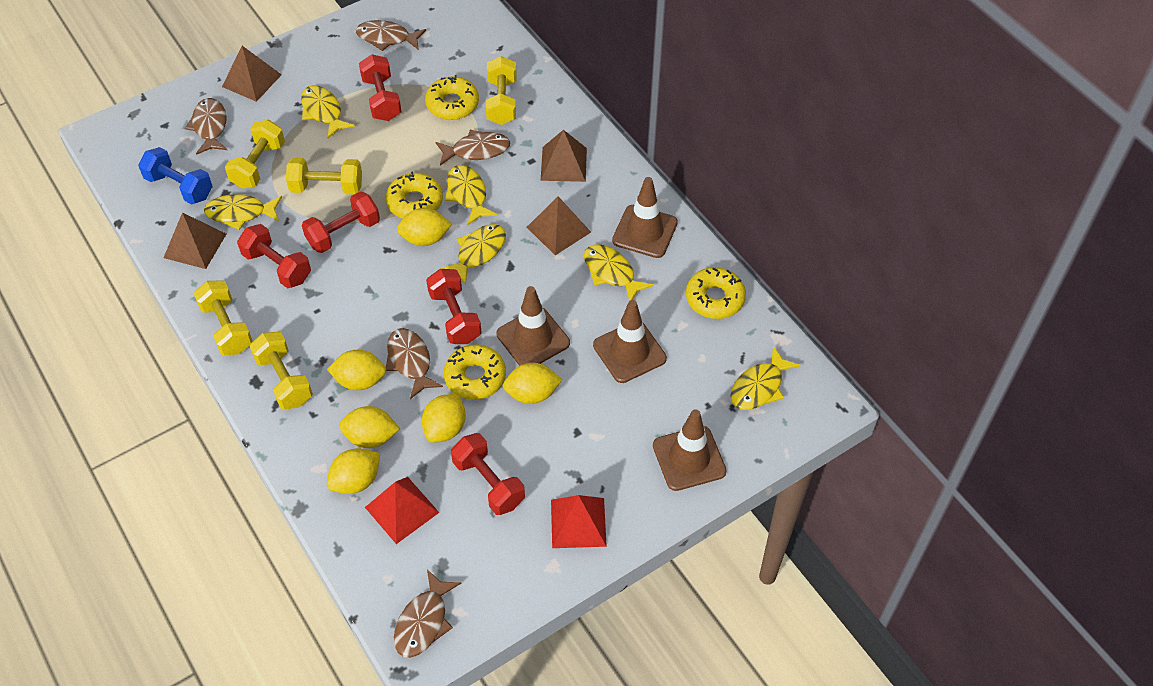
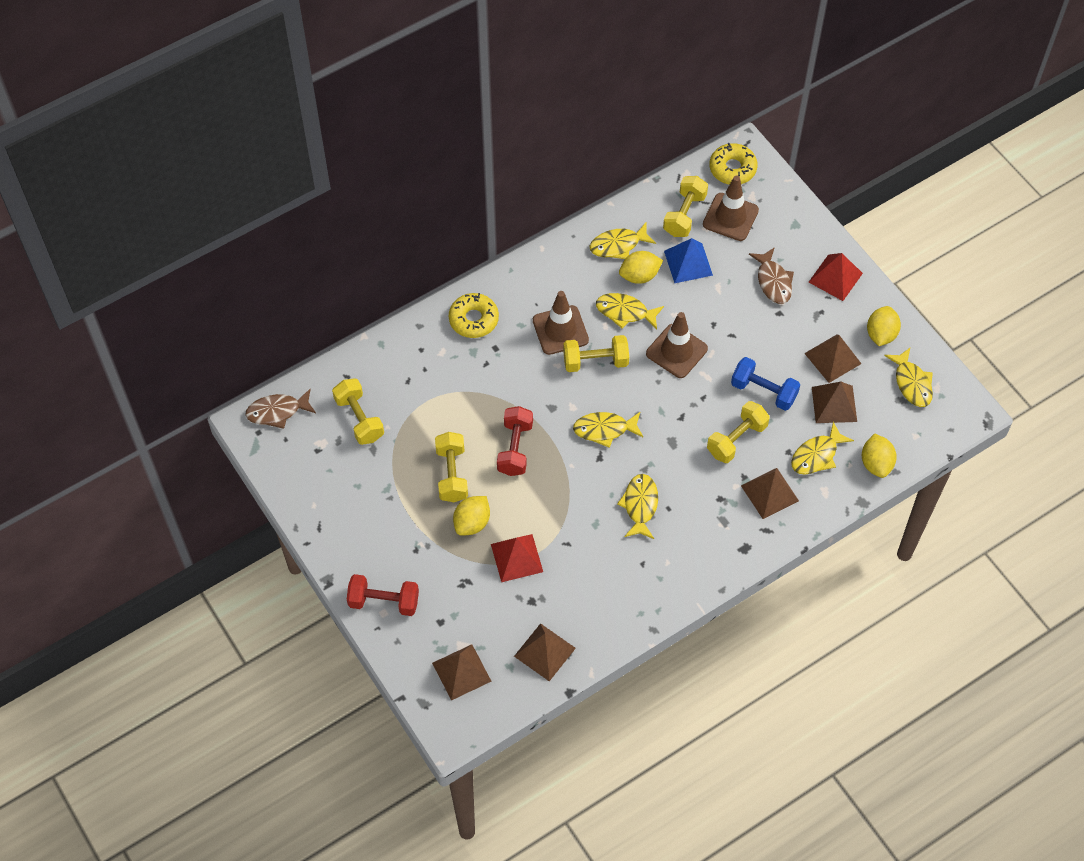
blue pyramid: none = 0 -> [664,238,713,283] = 1
brown fish: [185,98,227,155] [356,20,426,51] [386,328,443,399] [394,569,461,658] [435,129,510,166] = 5 -> [245,389,316,429] [749,247,794,304] = 2
brown pyramid: [164,212,226,269] [222,46,282,102] [527,196,591,255] [541,130,587,182] = 4 -> [432,644,492,700] [514,623,576,681] [741,468,799,519] [804,334,861,383] [812,382,857,423] = 5
brown traffic cone: [496,286,570,366] [593,300,667,383] [612,177,678,258] [653,409,727,491] = 4 -> [533,291,589,355] [646,312,708,378] [703,176,759,241] = 3
red dumbbell: [237,224,311,288] [302,192,380,253] [359,54,402,121] [426,269,482,344] [451,433,525,515] = 5 -> [347,574,419,616] [497,406,533,476] = 2
yellow donut: [386,171,443,218] [425,75,479,120] [444,344,506,400] [686,267,746,319] = 4 -> [449,293,499,338] [709,143,758,185] = 2
yellow lemon: [327,350,386,390] [327,448,380,494] [339,406,400,448] [397,208,452,246] [422,394,466,443] [503,363,562,404] = 6 -> [453,496,490,535] [619,251,663,284] [862,433,897,478] [867,306,901,346] = 4

